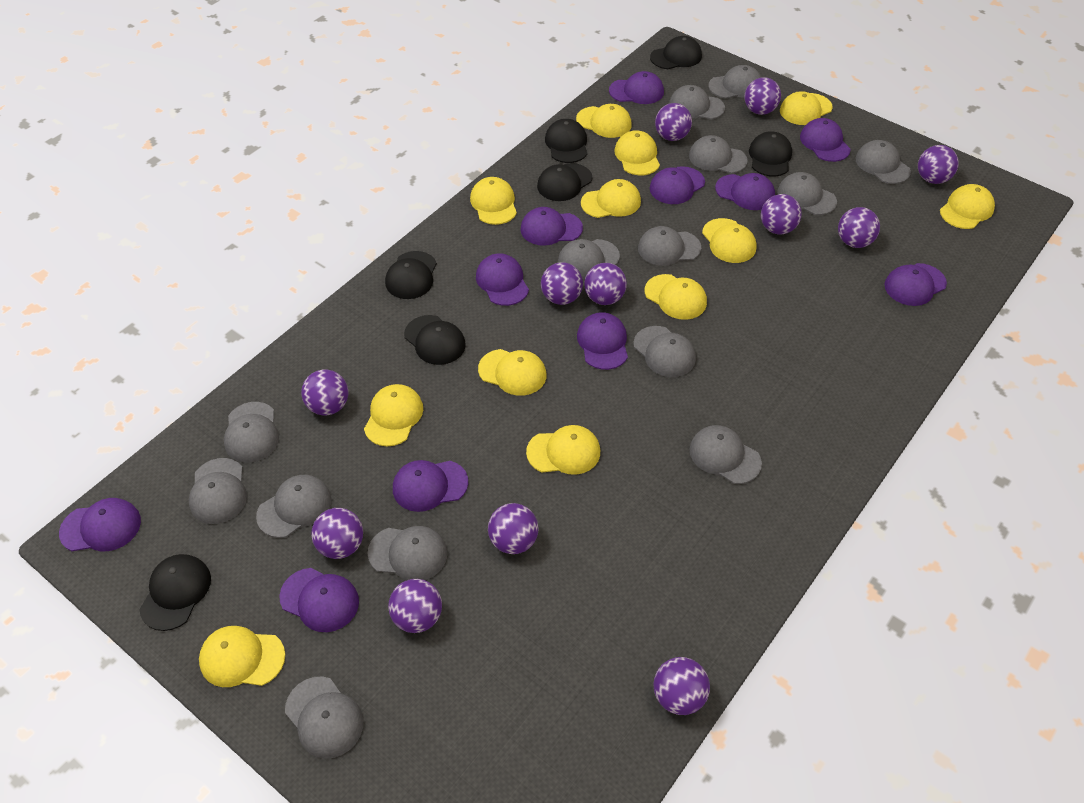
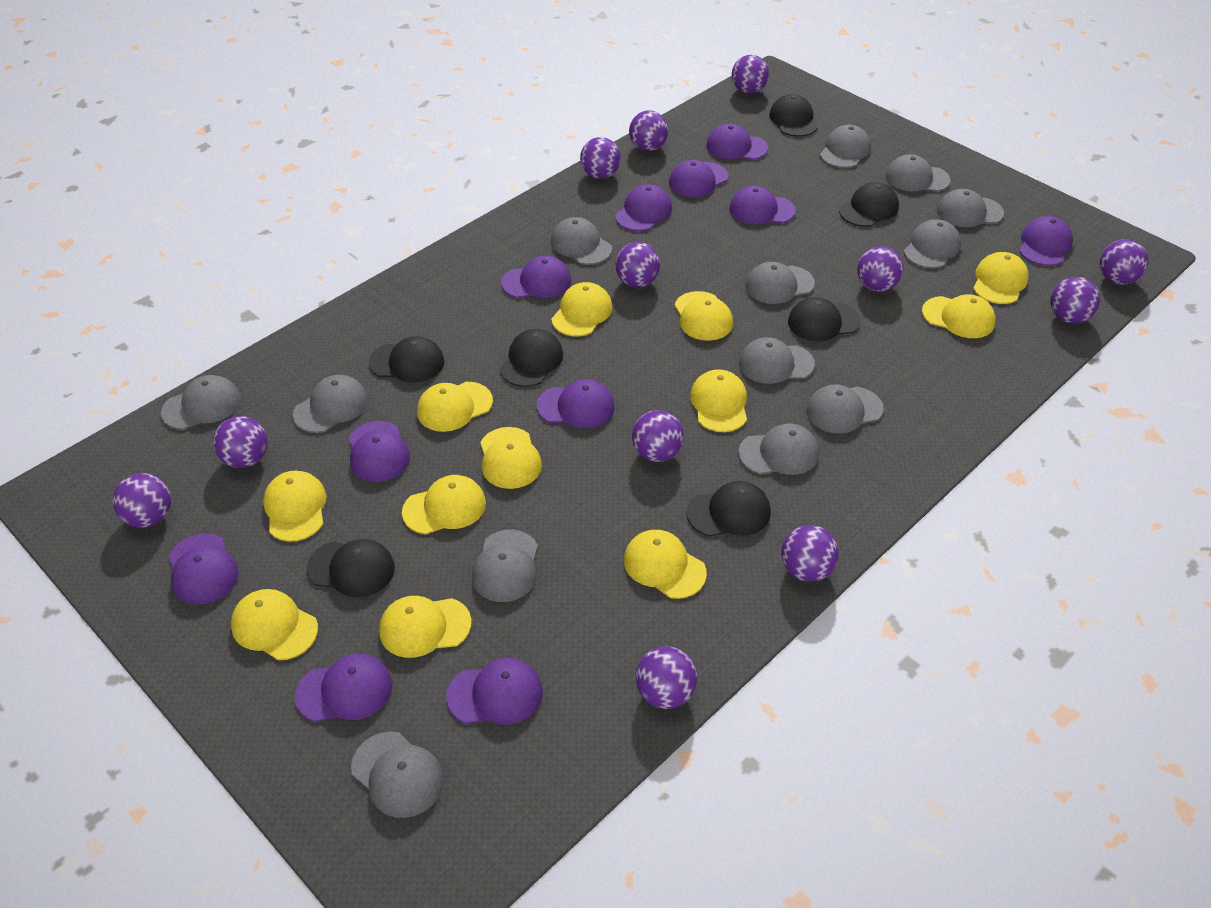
grey cap: [189,458,247,524] [224,402,279,463] [256,475,332,538] [285,676,363,759] [367,526,447,580] [558,239,620,279] [633,326,696,377] [638,226,701,266] [669,85,725,120] [689,135,748,174] [689,425,762,484] [709,65,761,99] [777,172,837,215] [855,140,911,184] = 14 -> [161,375,241,430] [293,375,368,433] [351,732,444,818] [472,530,538,602] [551,217,612,265] [738,424,819,475] [739,337,815,384] [746,262,815,304] [806,384,884,434] [820,125,871,168] [885,154,951,192] [904,219,961,268] [937,189,1004,227] = 13

